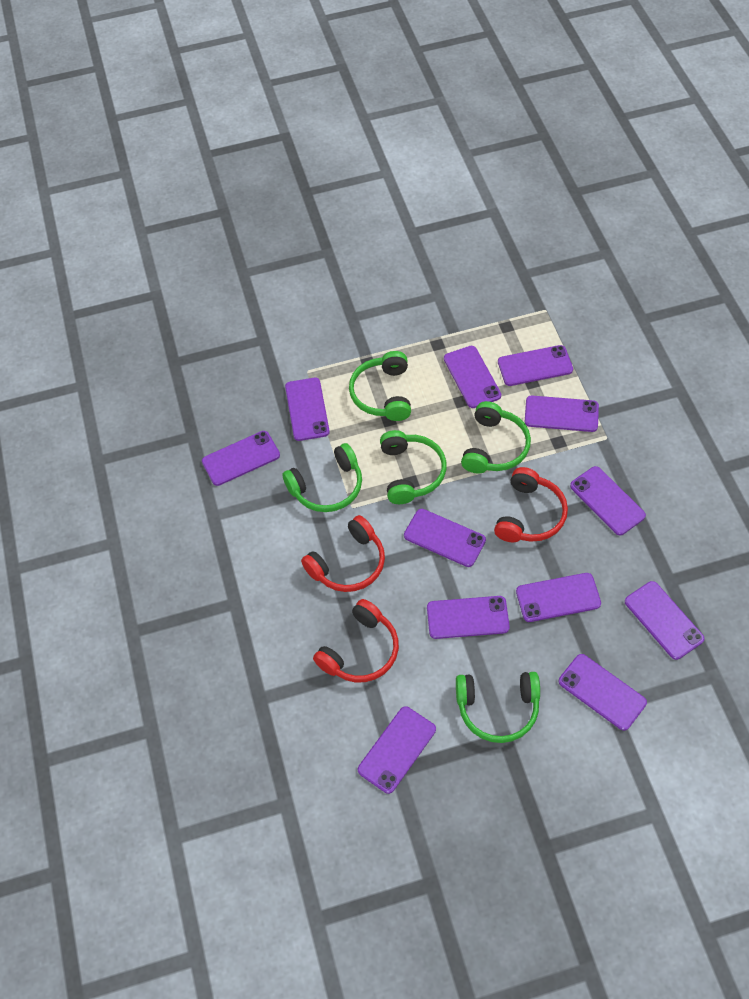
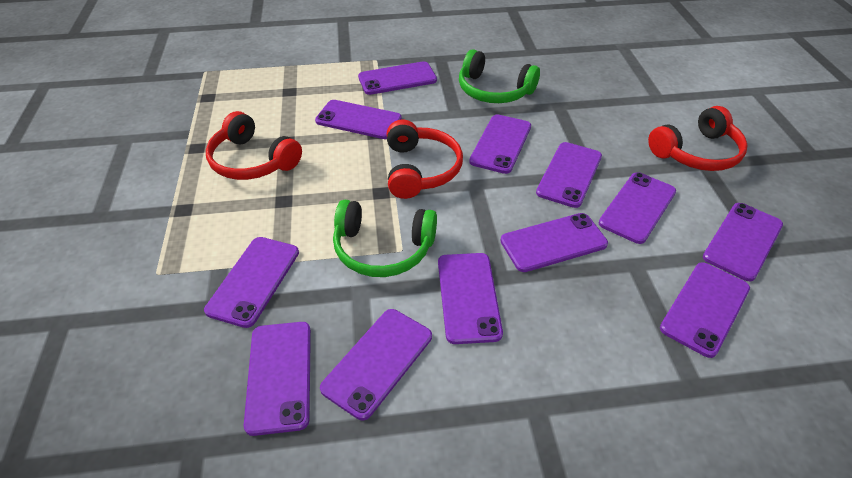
green headphones: [282,443,362,512] [349,351,411,421] [380,430,447,504] [456,672,540,743] [461,401,531,473] = 5 -> [333,200,437,277] [459,49,540,103] = 2

